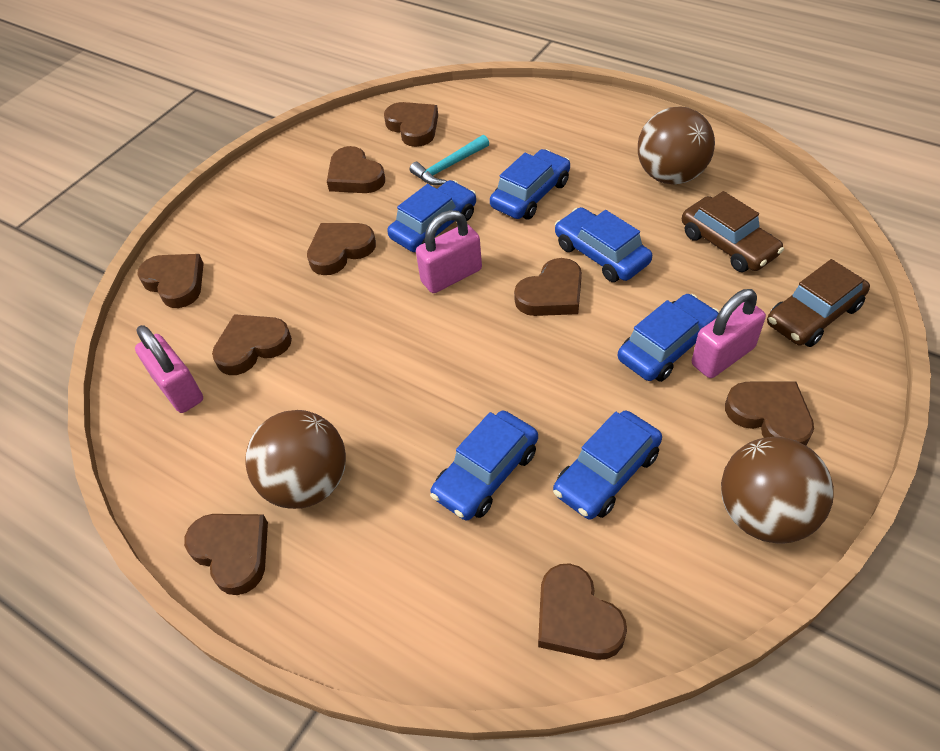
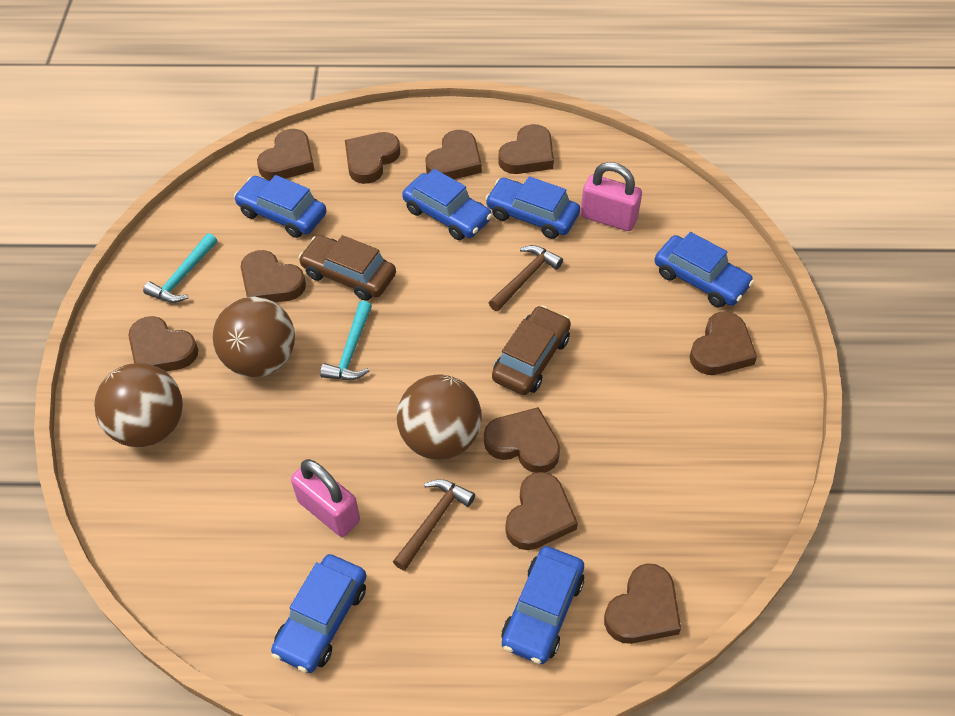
brown hammer: none = 0 -> [393,479,475,571] [489,245,563,311] = 2
brown heart: [138,254,204,308] [184,514,268,595] [212,314,292,375] [307,223,376,275] [327,146,385,193] [384,102,438,147] [514,258,582,316] [538,563,627,660] [725,381,814,446] = 9 -> [129,316,198,371] [241,250,306,302] [257,129,315,180] [345,132,400,184] [425,130,482,179] [484,407,560,473] [498,124,554,174] [505,472,578,550] [604,563,681,644] [689,312,757,375] = 10
pink padlock: [135,325,203,413] [416,210,482,293] [692,289,766,378] = 3 -> [291,459,360,537] [581,162,642,231] = 2
turquoise hammer: [410,135,489,185] = 1 -> [143,233,217,303] [320,301,372,380] = 2

